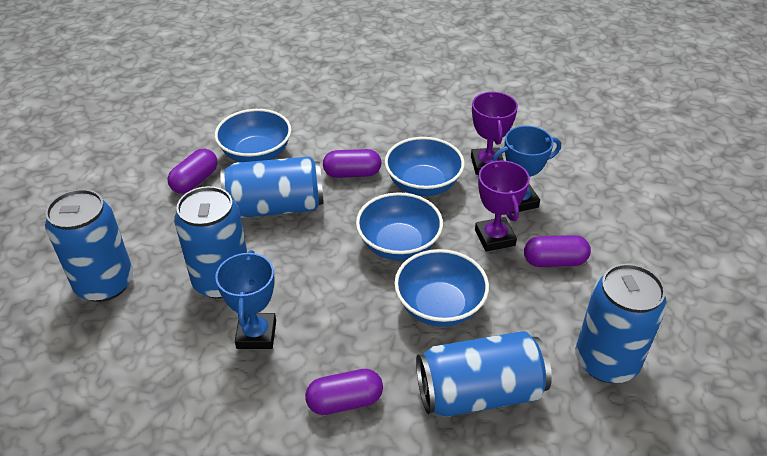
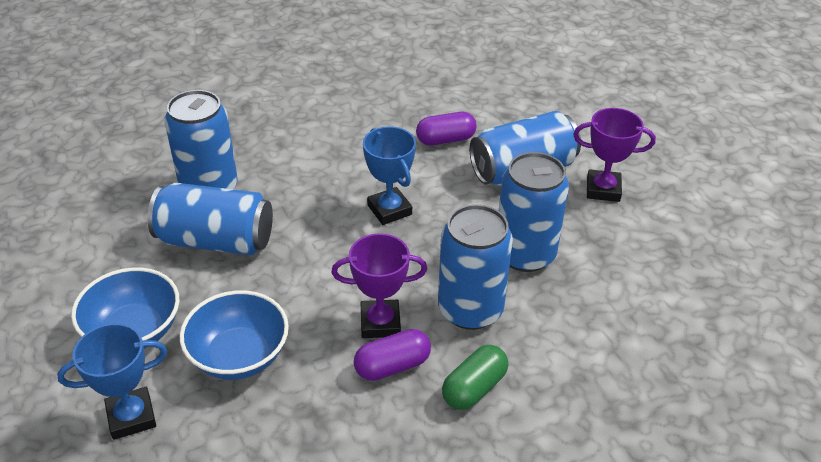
blue bowl: [215,109,291,162] [356,192,443,261] [385,137,465,196] [394,249,489,327] = 4 -> [71,268,179,348] [180,290,289,380] = 2
green capsule: none = 0 -> [442,345,508,410] = 1
purple capsule: [168,148,218,194] [305,369,383,415] [323,149,381,178] [524,235,591,267] = 4 -> [354,329,431,381] [416,112,477,145] = 2

